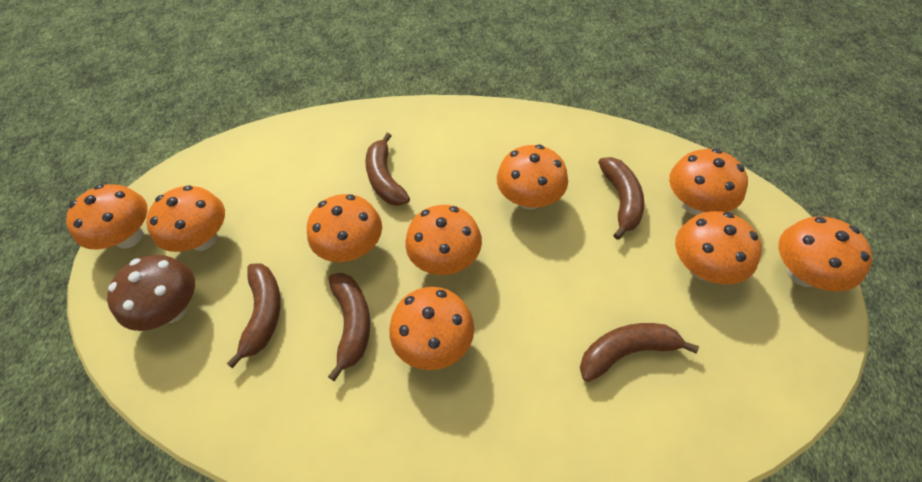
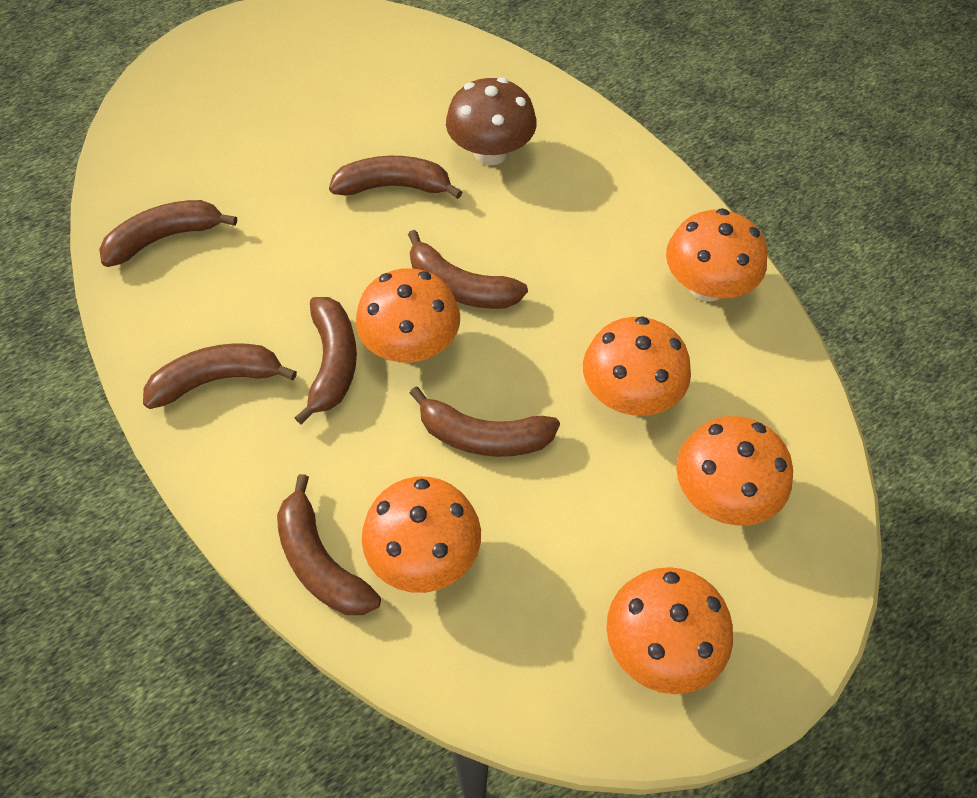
brown banana: [226,263,281,368] [328,273,370,381] [365,133,410,206] [580,323,699,382] [598,157,644,240] = 5 -> [99,200,237,267] [143,343,297,409] [277,474,381,615] [294,297,357,425] [329,156,462,199] [408,230,528,309] [410,387,560,457] = 7
orange mushroom: [66,184,148,250] [146,185,225,252] [307,194,382,262] [389,287,474,370] [405,205,482,275] [497,145,568,210] [669,149,748,215] [675,211,762,284] [779,217,873,292] = 9 -> [356,268,460,362] [362,477,481,593] [583,316,691,416] [606,567,733,694] [666,208,767,302] [676,416,793,526] = 6

